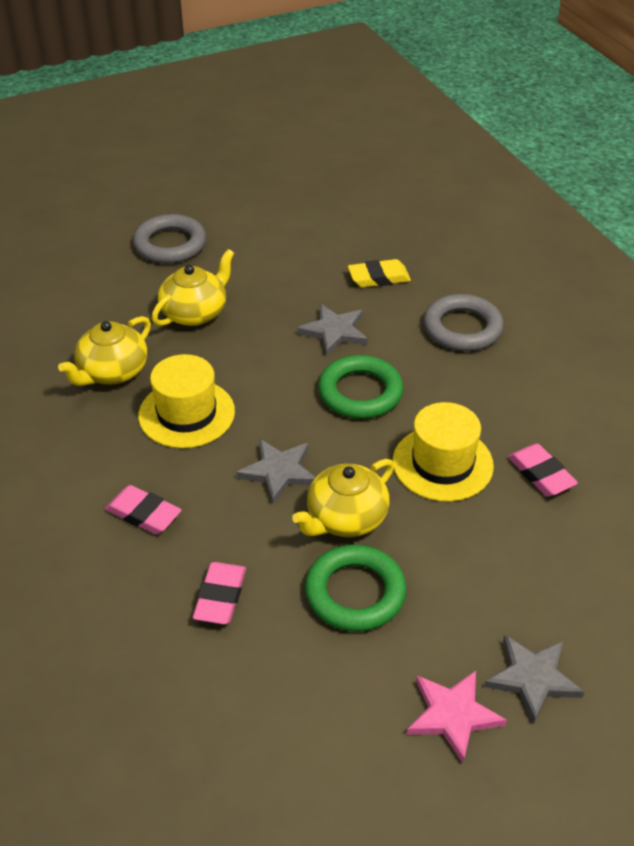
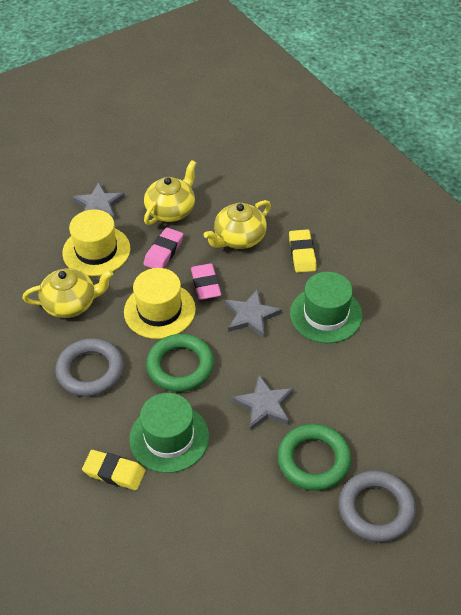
green hat: none = 0 -> [129,393,209,473] [290,272,363,343] = 2
pink eraser: [105,485,182,534] [193,562,246,624] [508,444,578,496] = 3 -> [143,227,183,268] [191,263,221,300] = 2
pink star: [407,671,507,763] = 1 -> none = 0
yellow eraser: [348,259,411,287] = 1 -> [82,450,146,490] [289,229,317,273] = 2

